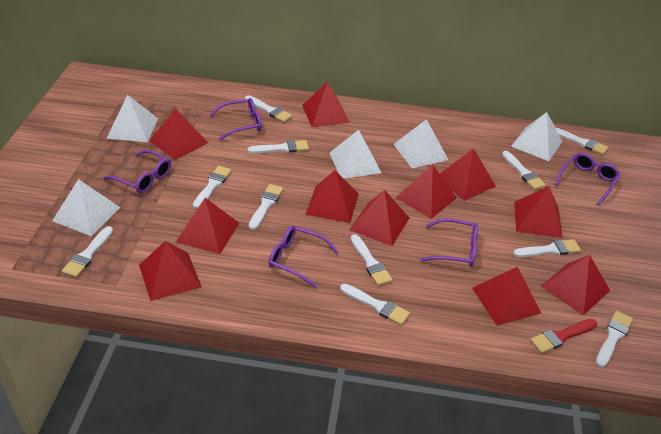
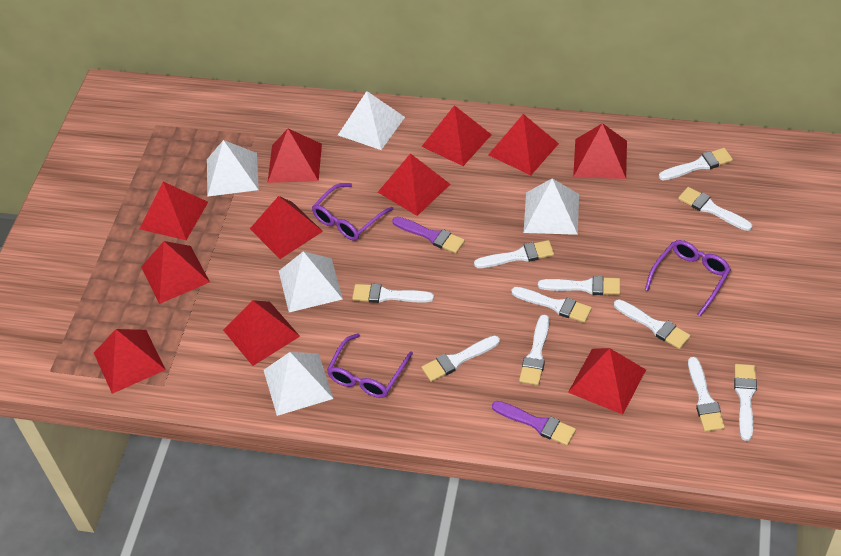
purple brush: none = 0 -> [392,217,465,253] [492,401,576,446] = 2
purple glasses: [103,150,171,193] [210,98,262,140] [268,226,339,288] [420,218,478,267] [555,153,621,205] = 5 -> [312,183,394,241] [327,333,413,398] [645,240,731,317] = 3
red brush: [530,319,597,353] = 1 -> none = 0

